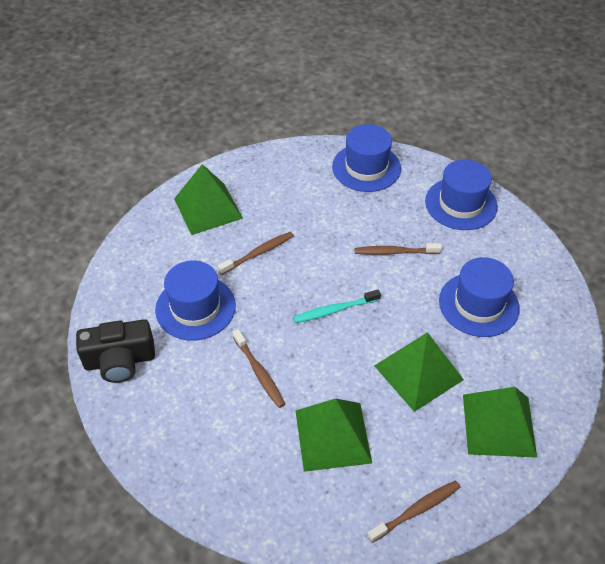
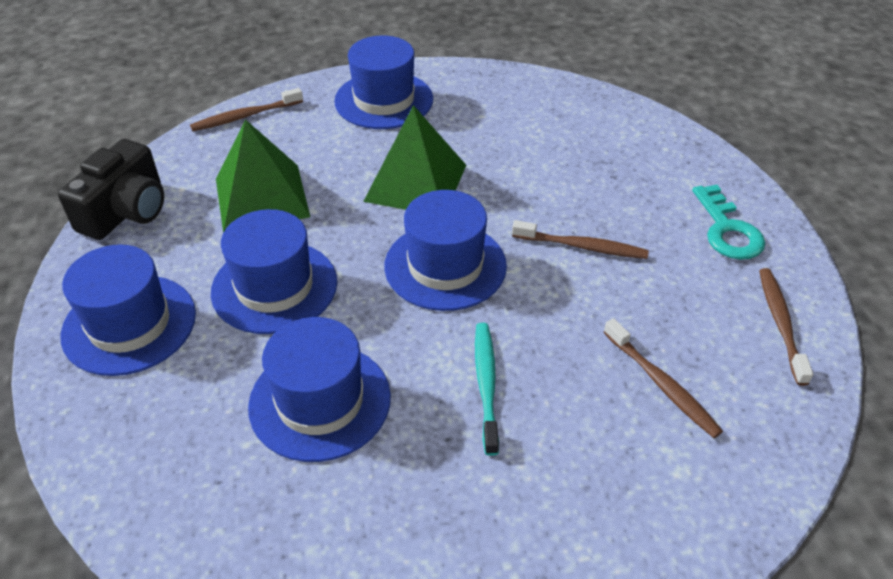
blue hat: [155,260,236,341] [332,124,401,192] [425,159,498,230] [439,257,520,337] = 4 -> [61,244,196,376] [211,209,337,334] [248,317,391,462] [334,36,433,129] [384,190,507,311] = 5
green pyramid: [174,164,243,235] [296,398,372,472] [374,332,464,412] [463,387,537,458] = 4 -> [216,119,310,233] [363,105,466,210] = 2
turquoise key: none = 0 -> [692,185,765,260] = 1

